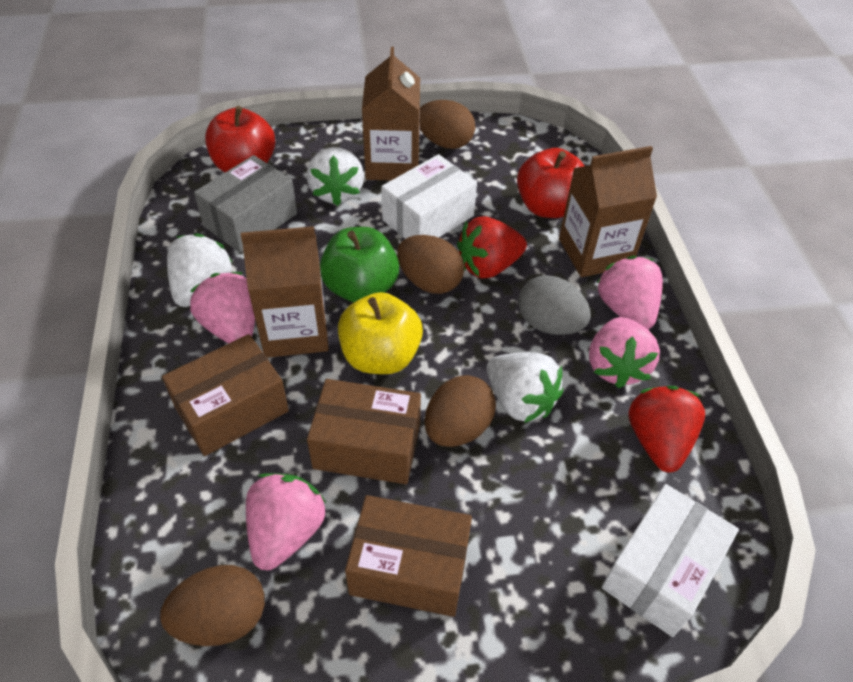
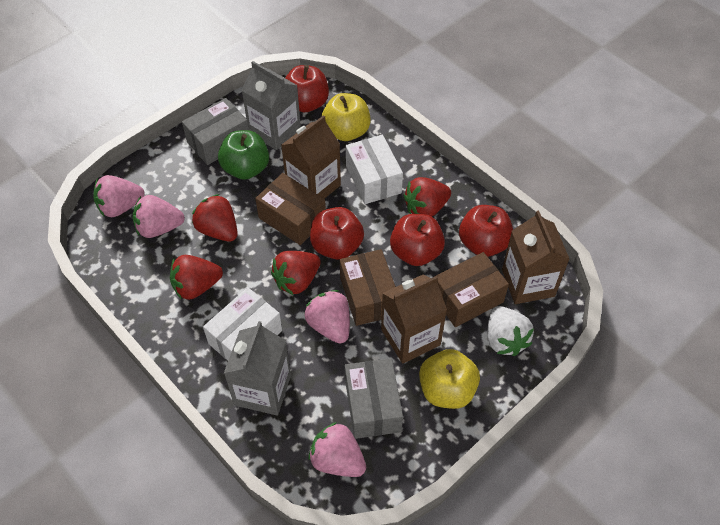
brown egg: [160,565,265,646] [397,235,464,294] [419,100,475,149] [424,375,496,447] = 4 -> none = 0
grey box: [194,155,297,253] = 1 -> [182,98,249,165] [345,358,403,439] = 2
grey carton: none = 0 -> [224,321,291,416] [241,61,301,150] = 2
grey egg: [518,275,591,335] = 1 -> none = 0
red apple: [205,106,275,172] [517,148,584,218] = 2 -> [285,65,329,112] [310,207,364,260] [390,214,445,266] [459,205,513,257] = 4
red strawberry: [457,216,527,278] [628,386,705,472] = 2 -> [170,255,223,300] [192,194,238,242] [271,251,321,295] [404,177,451,216] = 4
white strawberry: [167,233,232,307] [307,147,364,206] [487,352,563,423] = 3 -> [488,306,534,356] = 1
yellow apple: [338,292,423,374] = 1 -> [322,93,371,141] [419,349,480,409] = 2

